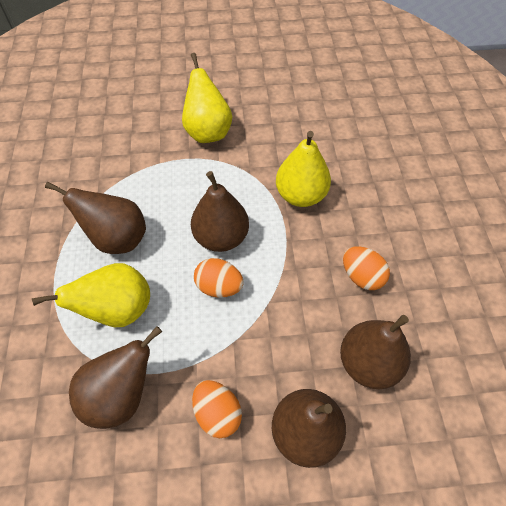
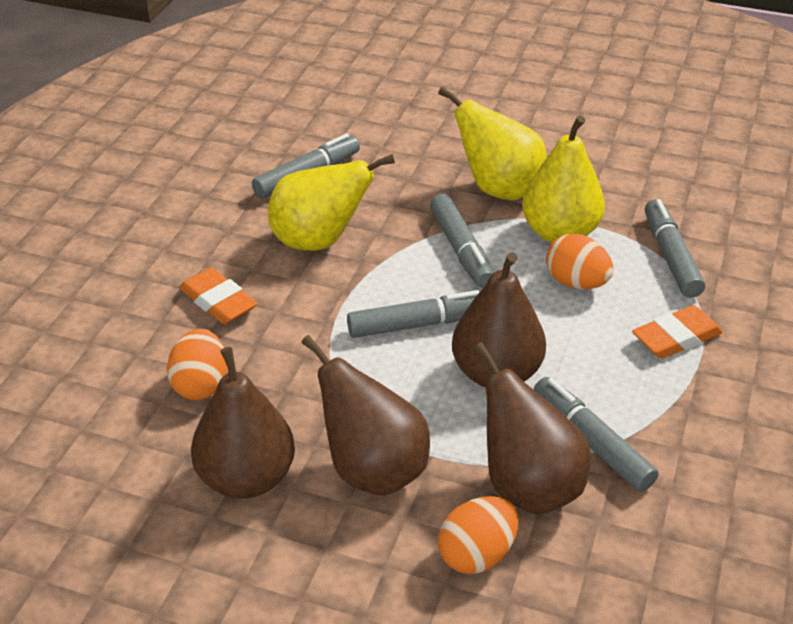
brown pear: [45,182,146,254] [69,326,162,429] [191,171,249,252] [272,389,346,468] [340,315,411,389] = 5 -> [191,347,295,499] [301,335,430,496] [452,253,546,388] [474,342,591,514] = 4
grey marker: none = 0 -> [252,133,360,199] [347,290,479,338] [430,194,494,288] [534,377,658,492] [645,199,705,298] = 5
orange eraser: none = 0 -> [179,268,258,324] [632,305,723,359] = 2

